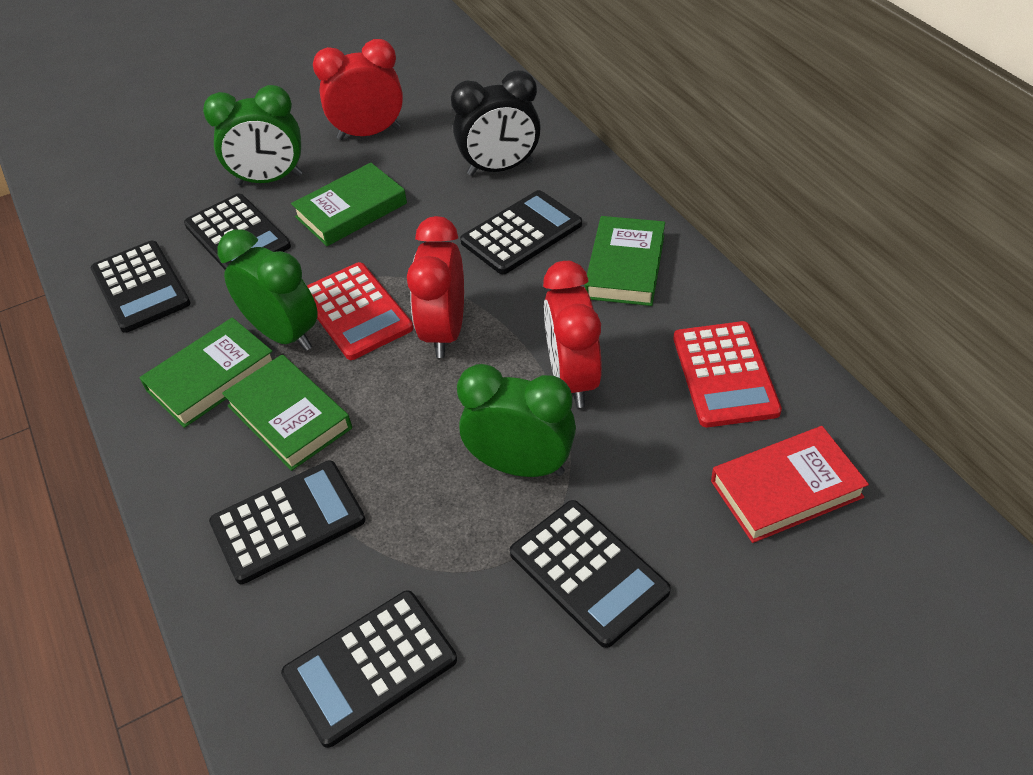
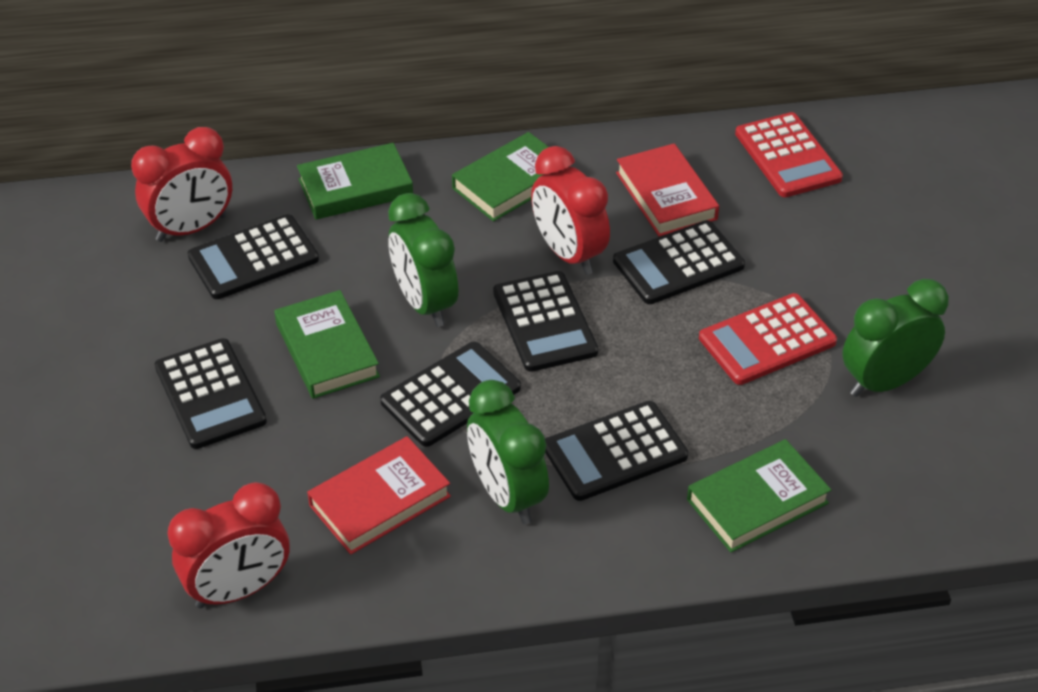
black clock: [451,71,541,176] = 1 -> none = 0
red book: [711,426,869,543] = 1 -> [307,436,451,555] [616,144,719,237] = 2

